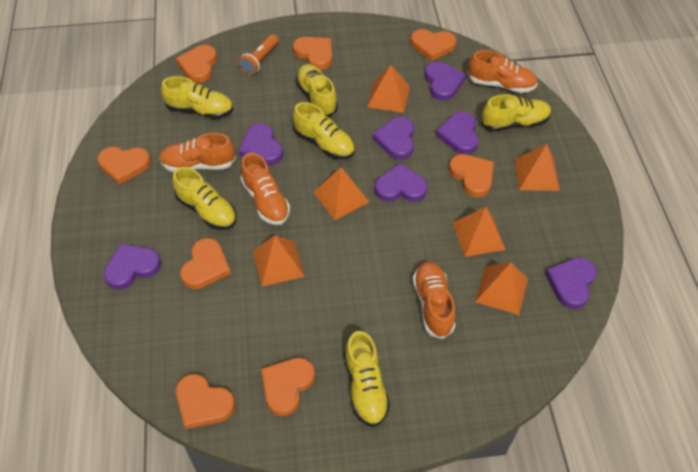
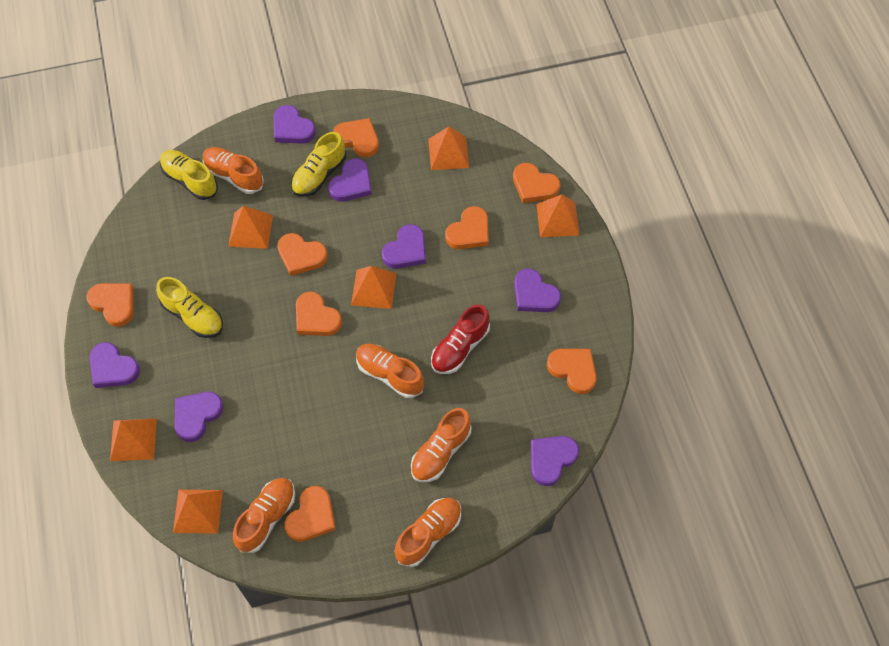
orange flashlight: [238,34,279,75] = 1 -> none = 0
orange shoe: [159,133,236,172] [241,153,290,225] [413,261,456,339] [468,50,538,93] = 4 -> [203,147,264,194] [233,478,295,553] [356,344,424,398] [394,498,461,567] [411,408,471,482] = 5
red shoe: none = 0 -> [431,305,490,374] = 1
yellow shoe: [161,76,233,119] [172,167,237,230] [293,102,355,159] [296,64,338,117] [344,331,390,427] [481,94,551,131] = 6 -> [156,277,223,338] [160,150,218,200] [291,132,347,197] = 3

